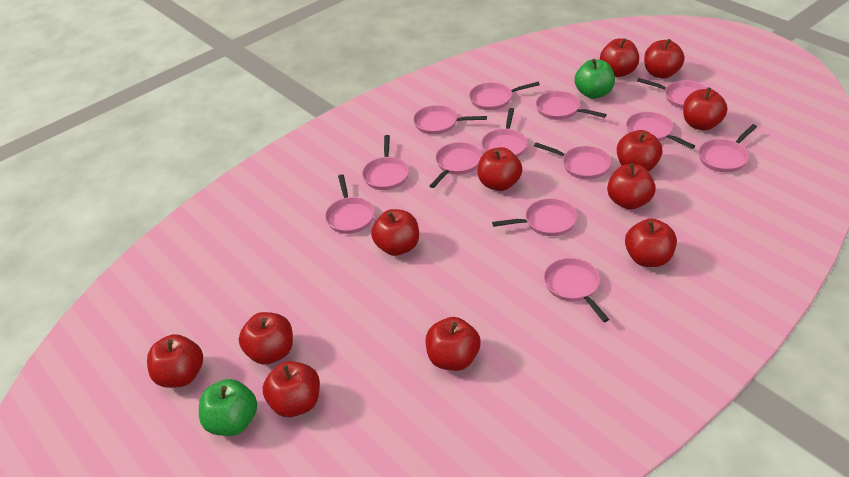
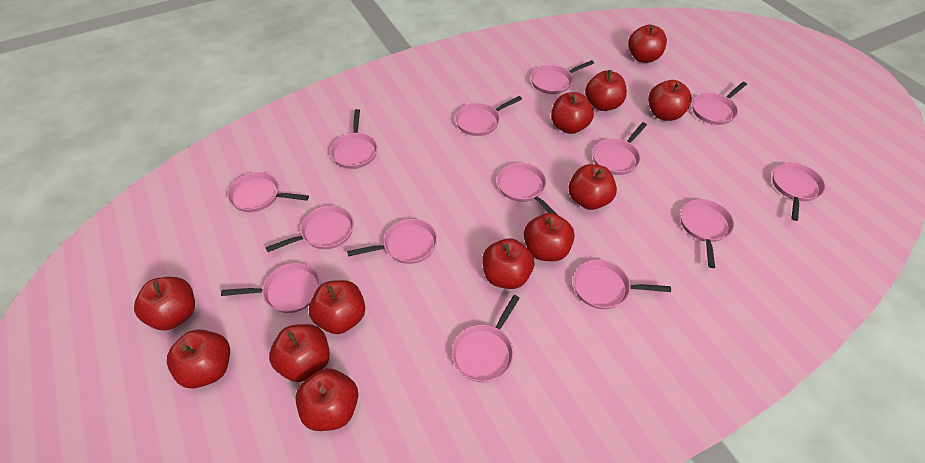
green apple: [199,379,257,436] [574,59,615,99] = 2 -> none = 0
pink pan: [325,174,375,234] [362,135,409,190] [413,105,487,135] [429,142,482,188] [469,82,540,110] [481,108,528,157] [492,198,577,236] [534,142,611,179] [536,91,607,120] [544,258,609,322] [626,112,695,149] [637,78,707,109] [698,124,757,172] = 13 -> [221,263,320,313] [227,172,309,212] [266,206,354,252] [330,109,377,169] [347,219,437,264] [452,295,520,382] [455,96,522,136] [497,163,556,214] [531,60,594,94] [573,259,671,309] [592,122,647,175] [680,199,734,268] [693,82,747,125] [772,162,826,221] = 14

